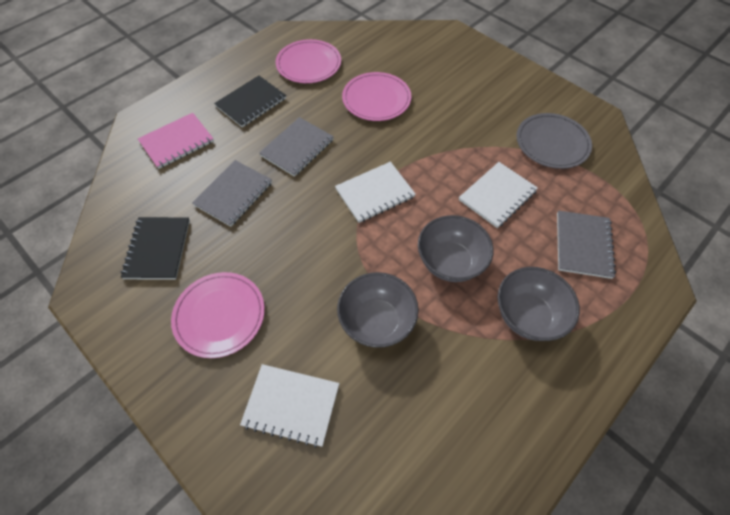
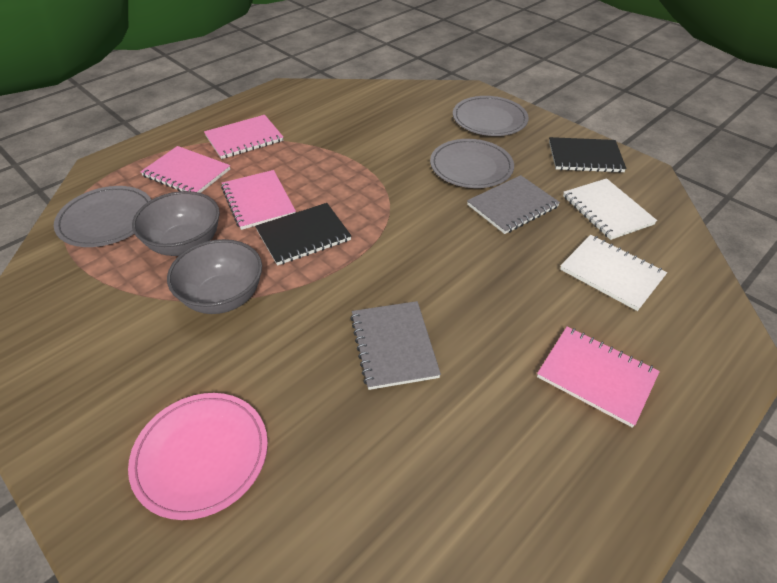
grey bowl: [337,272,419,348] [418,215,494,282] [498,267,580,341] = 3 -> [132,191,220,256] [167,239,262,314] = 2
grey notebook: [192,160,272,227] [259,117,334,177] [557,210,616,279] = 3 -> [350,301,441,390] [467,175,560,234] = 2
grey plate: [516,113,592,169] = 1 -> [54,186,152,247] [430,139,514,188] [453,96,529,136] = 3
pink notebook: [138,113,214,169] = 1 -> [140,146,230,193] [204,115,283,159] [221,170,296,230] [537,326,660,428] = 4
pink plate: [171,272,265,358] [276,39,341,83] [342,72,411,121] = 3 -> [128,393,268,520] = 1
white notebook: [240,364,340,448] [335,162,416,223] [459,162,538,228] = 3 -> [560,235,667,311] [563,178,657,240] = 2

